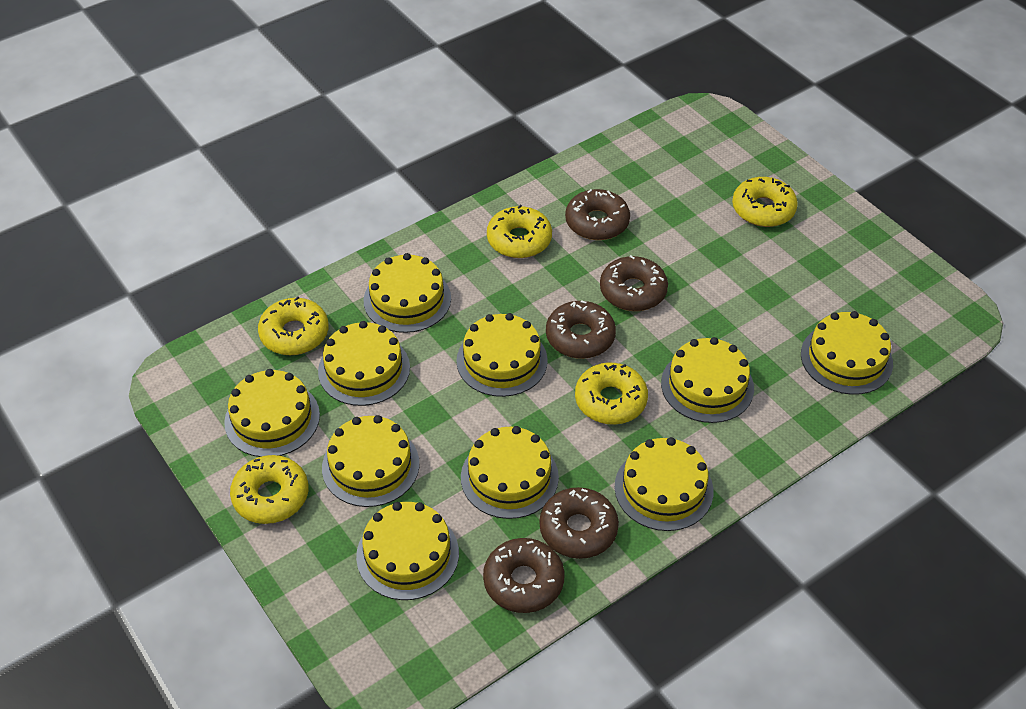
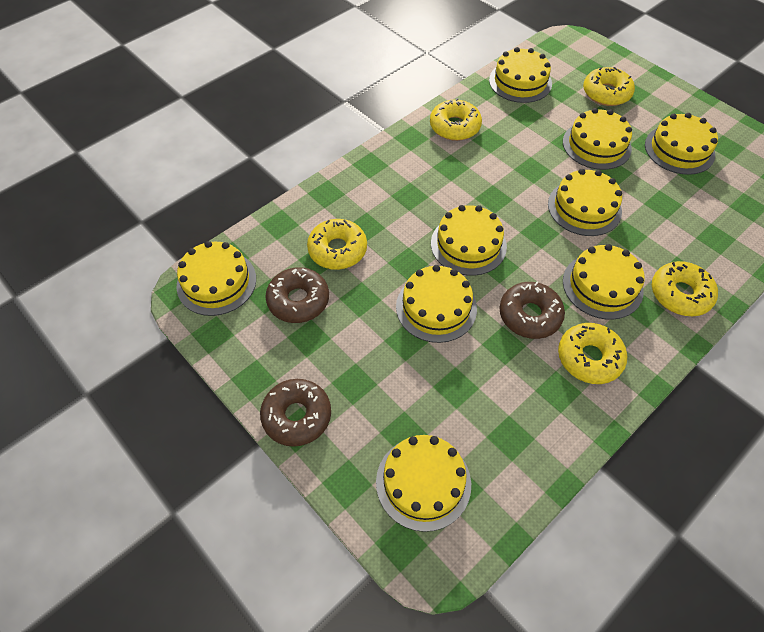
brown donut: [483,538,565,613] [539,487,619,559] [546,300,616,359] [565,189,630,240] [600,255,668,311] = 5 -> [260,379,331,447] [266,267,329,323] [499,282,565,339] = 3
yellow cake: [224,369,320,457] [318,321,410,406] [322,415,419,507] [356,502,459,600] [364,253,451,333] [456,313,548,397] [461,426,559,519] [615,437,713,531] [661,337,754,423] [801,311,893,395] = 10 -> [176,241,256,316] [376,435,471,532] [396,265,477,343] [431,205,507,276] [489,47,552,103] [548,169,622,236] [563,108,632,170] [563,244,645,320] [645,113,718,175] = 9

